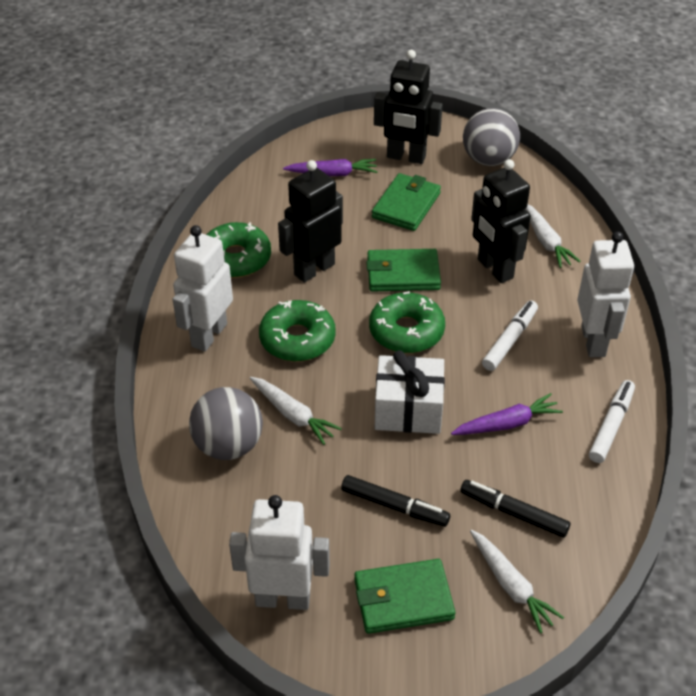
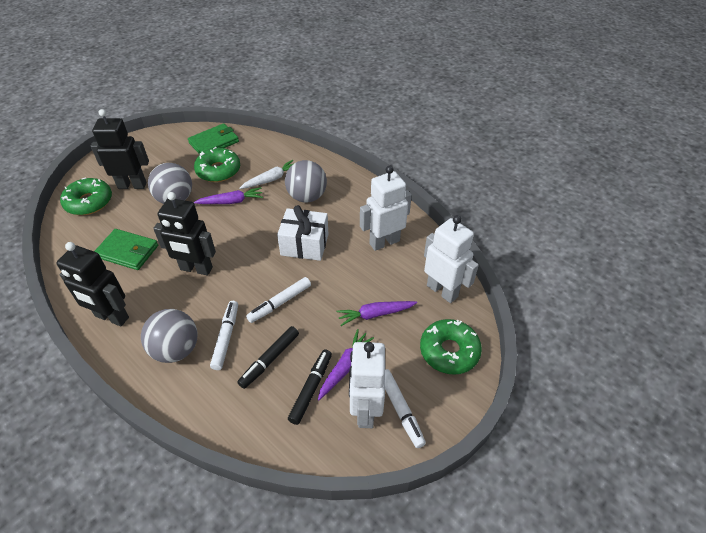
green wallet: [354,559,455,634] [366,249,441,291] [372,173,441,231] = 3 -> [94,229,158,270] [188,123,239,154] = 2
grey ball: [189,387,263,460] [463,108,520,166] = 2 -> [141,309,197,363] [148,163,192,204] [285,160,327,202] = 3
purple carrot: [283,159,378,176] [451,393,563,435] = 2 -> [194,187,263,204] [318,329,374,400] [336,301,417,326] = 3
white carrot: [250,377,342,445] [470,530,564,633] [525,204,581,268] = 3 -> [239,160,293,189] = 1
white marker: [482,300,538,371] [589,380,635,463] = 2 -> [210,301,238,370] [246,277,311,323] [385,369,426,448] = 3

